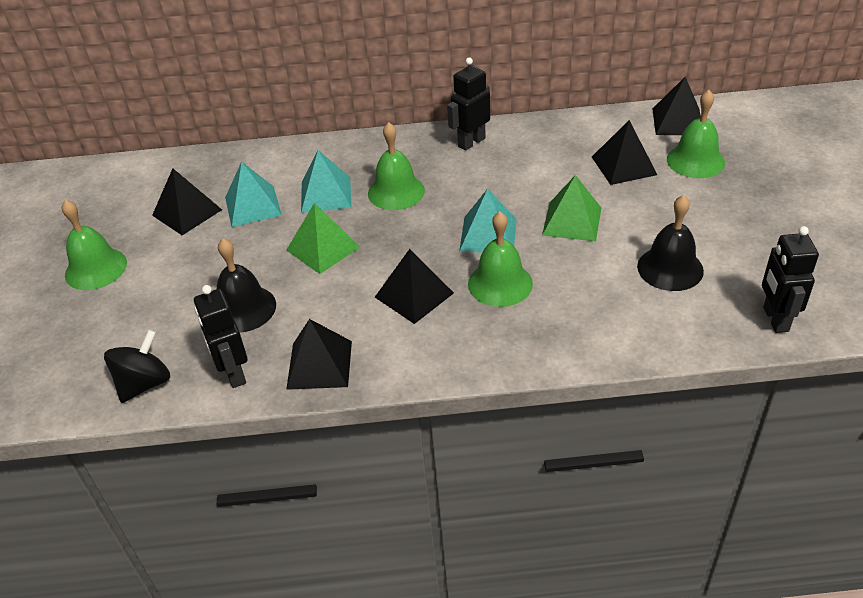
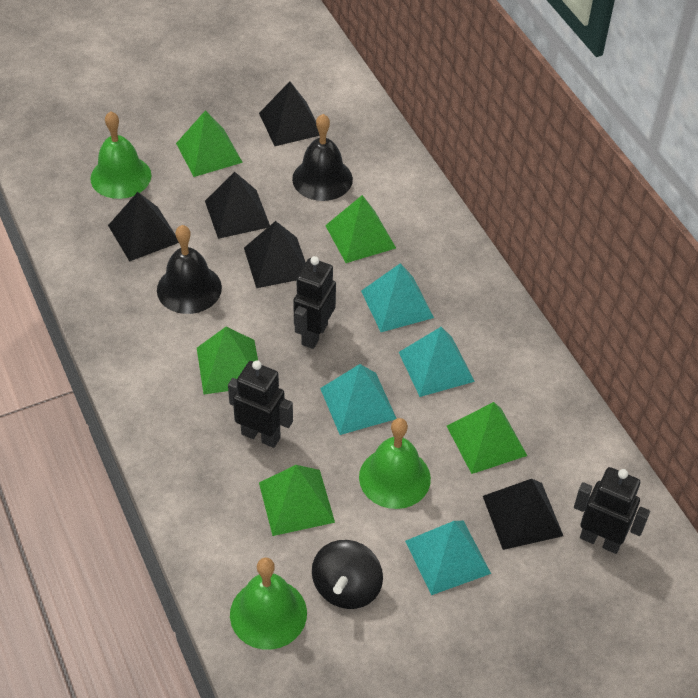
green bell: [62,200,127,290] [368,122,425,210] [468,211,533,307] [667,90,725,178] = 4 -> [90,111,151,199] [230,557,307,650] [359,418,431,509] = 3
green pyramid: [286,203,360,274] [542,175,601,242] = 2 -> [176,110,243,177] [197,327,258,394] [259,465,335,536] [325,195,396,263] [447,402,527,474] = 5
turquoise pyramid: [225,162,282,227] [301,150,351,213] [459,189,516,252] = 3 -> [320,364,397,435] [361,263,434,332] [399,327,475,397] [405,521,491,595] = 4

